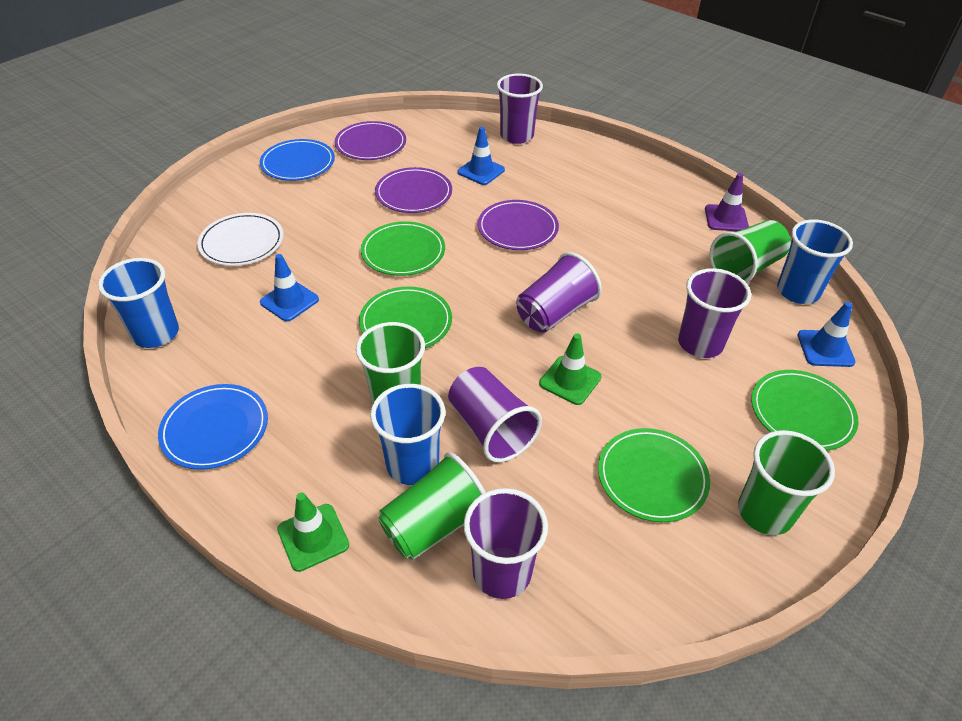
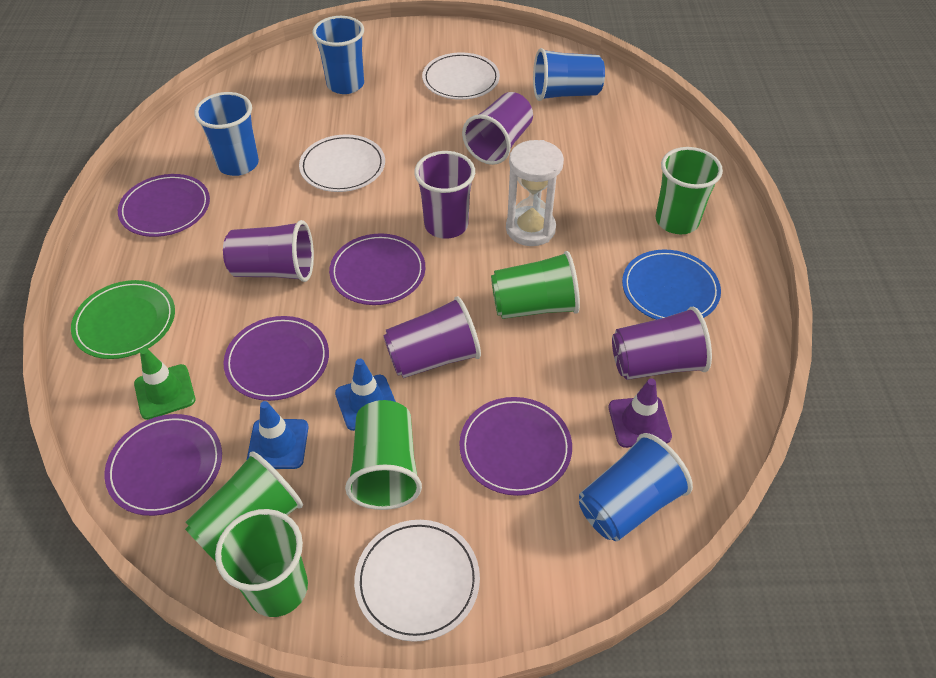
blue cup: [98,258,179,348] [370,384,445,485] [777,219,853,304] = 3 -> [194,92,259,176] [313,16,364,94] [533,48,605,101] [579,433,693,541] = 4
blue plate: [158,384,268,470] [260,139,335,181] = 2 -> [622,250,721,320] = 1
blue traffic cone: [260,254,319,322] [458,127,505,185] [798,302,856,367] = 3 -> [247,401,309,469] [335,359,396,431] = 2
green cup: [356,322,425,405] [378,452,486,560] [709,220,791,283] [738,430,835,535] = 4 -> [185,451,303,562] [215,509,308,617] [345,400,422,510] [491,251,580,319] [656,147,723,234] = 5
green plate: [359,286,452,348] [361,222,445,276] [598,428,710,522] [751,370,859,451] = 4 -> [71,280,175,359] = 1
green traffic cone: [277,493,349,572] [539,333,602,405] = 2 -> [134,348,195,420] = 1
purple plate: [335,121,406,160] [375,167,452,213] [478,200,559,250] = 3 -> [104,414,222,516] [118,174,210,237] [224,316,329,401] [329,233,425,305] [459,397,572,496] = 5
white hourglass: none = 0 -> [506,140,564,246] = 1
white plate: [198,213,284,266] = 1 -> [299,134,385,192] [354,520,480,642] [422,52,500,100] = 3

